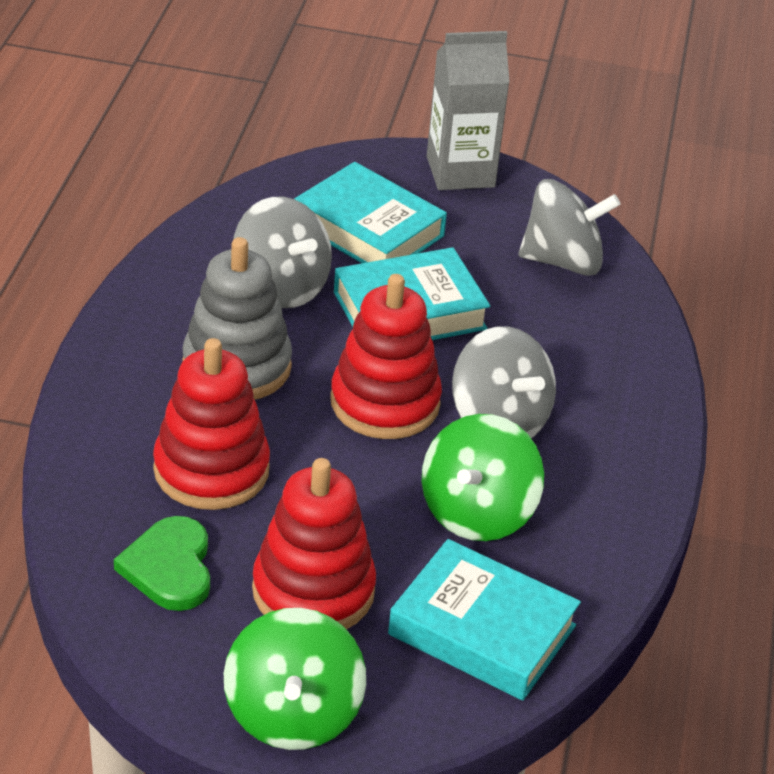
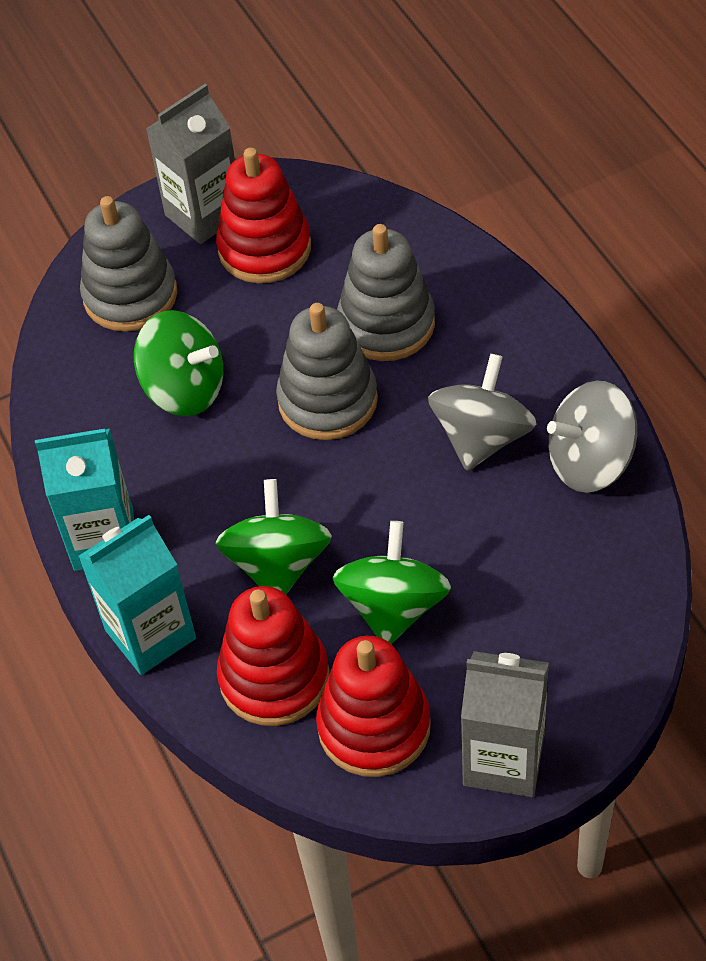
green heart: [114,516,210,611] = 1 -> none = 0
green spinning top: [224,608,366,750] [422,414,544,541] = 2 -> [134,310,223,416] [216,479,332,594] [333,521,451,644] = 3
grey carton: [427,31,510,190] = 1 -> [146,84,235,244] [461,651,549,797] = 2
grey spinning top: [233,197,332,308] [452,326,556,438] [519,179,620,276] = 3 -> [428,353,537,471] [547,381,637,493] = 2
grey stacking toy: [182,237,292,400] = 1 -> [80,196,177,332] [276,303,378,440] [337,224,435,361] = 3
turquoise book: [294,162,447,263] [334,247,490,340] [388,539,581,700] = 3 -> none = 0
turquoise carton: none = 0 -> [35,429,134,571] [78,515,196,675] = 2

